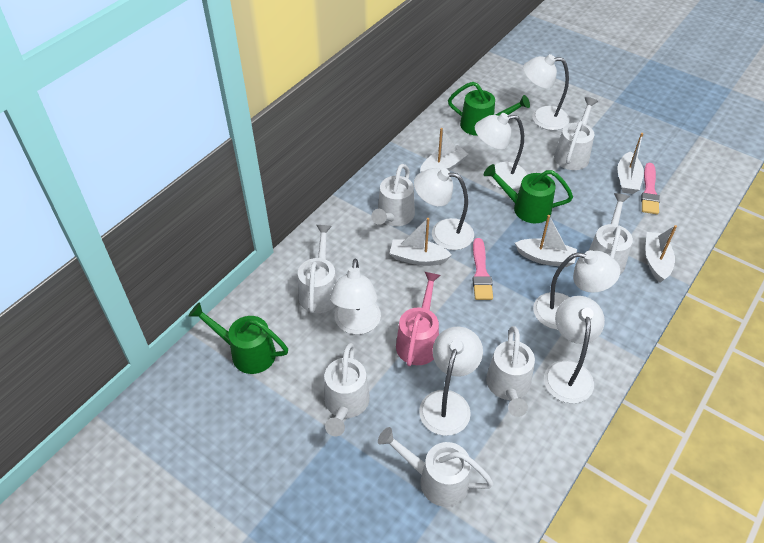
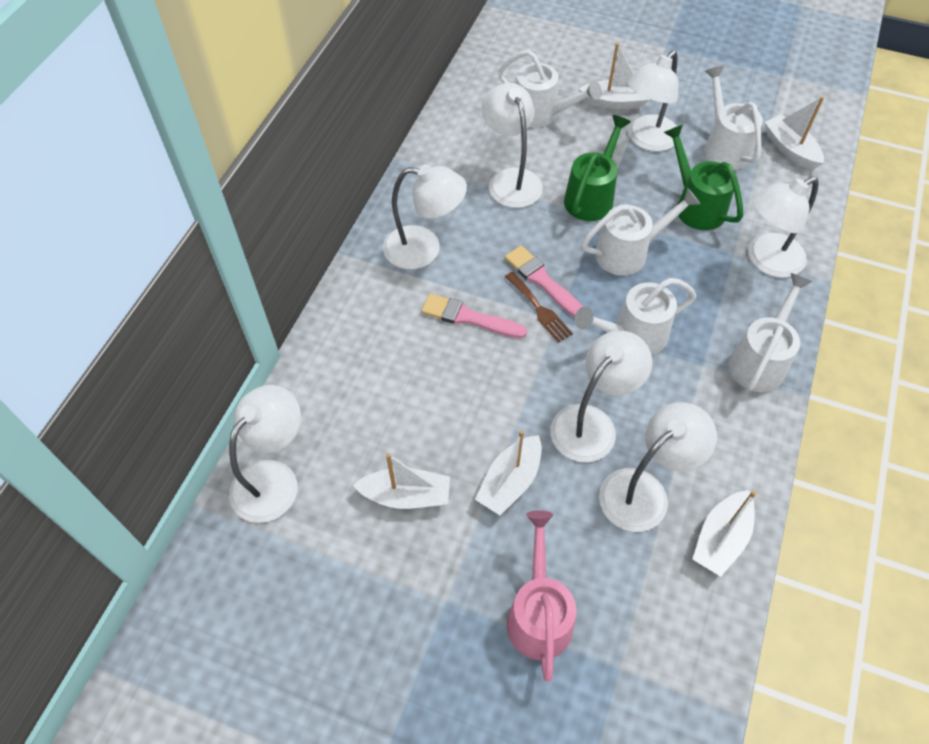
brown fork: none = 0 -> [505,272,573,343] = 1
green watering can: [189,302,288,374] [448,82,530,136] [484,164,573,223] = 3 -> [564,115,631,221] [664,124,743,230] = 2
white watering can: [298,225,337,313] [324,343,370,436] [371,164,415,226] [378,427,494,507] [486,326,535,417] [554,97,598,170] [589,193,633,274] = 7 -> [498,50,602,128] [575,278,696,355] [581,188,700,276] [704,66,763,170] [729,273,813,392] = 5

